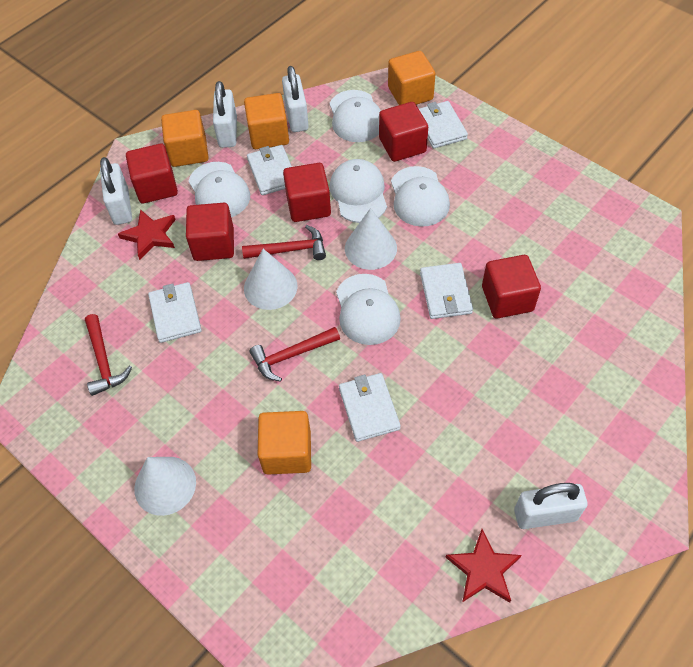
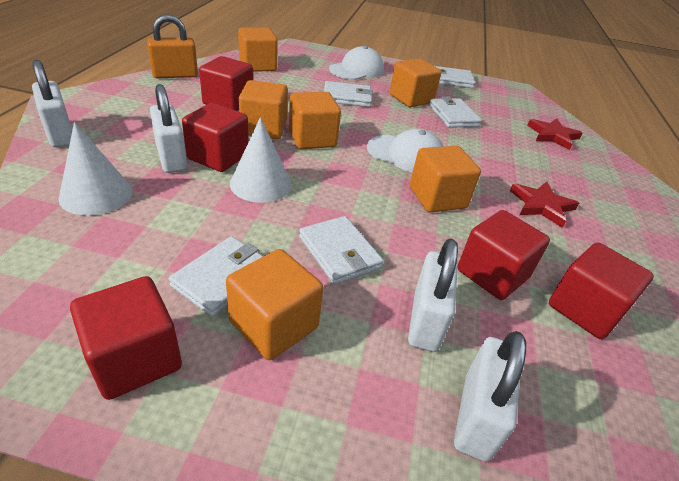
orange cube: [161,110,209,167] [244,93,289,149] [258,411,311,474] [388,51,435,105] = 4 -> [226,249,323,360] [238,27,278,72] [239,80,288,139] [289,92,341,149] [390,58,441,107] [410,146,481,212] = 6
orange padlock: none = 0 -> [147,14,198,78] = 1
red hammer: [85,314,132,396] [242,225,326,260] [250,327,340,381] = 3 -> none = 0
white cap: [189,162,250,217] [329,90,381,142] [330,159,387,223] [336,274,401,345] [391,166,450,227] = 5 -> [329,46,384,80] [367,129,444,173] = 2
white cone: [134,457,196,516] [244,249,298,310] [345,208,397,270] = 3 -> [58,122,132,216] [230,117,292,203] = 2

